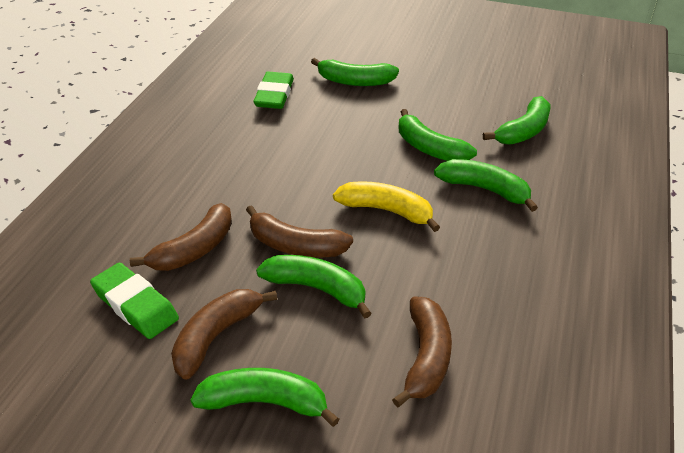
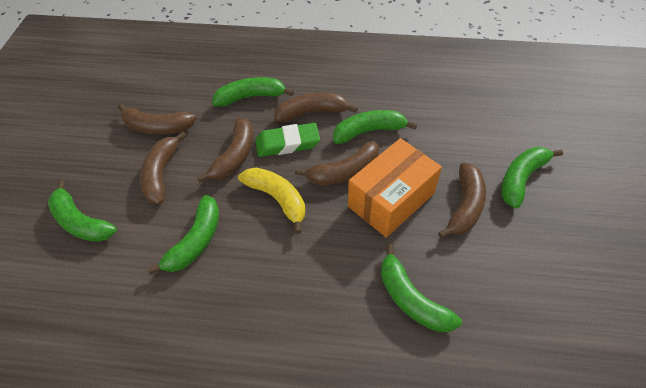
brown banana: [130,203,232,271] [171,289,277,380] [246,205,353,257] [392,296,452,407] = 4 -> [118,104,196,135] [140,132,187,204] [197,117,253,183] [274,92,358,122] [295,141,379,186] [438,162,486,239] = 6
green eraser: [90,263,179,339] [254,72,294,109] = 2 -> [255,123,320,157] = 1
orange box: none = 0 -> [348,138,442,237] = 1

